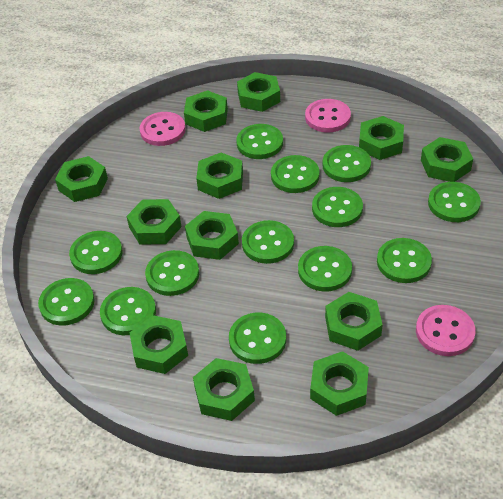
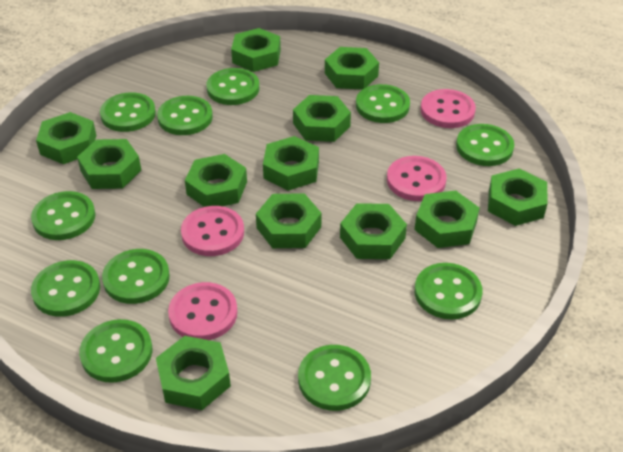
green button: [38,278,95,326] [69,231,122,274] [100,287,156,335] [145,250,199,296] [229,313,286,364] [236,124,283,159] [242,220,294,264] [271,155,320,193] [298,246,352,291] [312,187,363,227] [322,145,371,182] [377,238,432,283] [428,182,481,222] = 13 -> [31,191,95,240] [31,260,100,317] [79,319,152,383] [100,92,156,132] [102,249,170,304] [157,96,213,135] [206,68,259,105] [298,345,371,411] [356,84,410,123] [415,263,483,320] [456,124,514,166] = 11
pink button: [139,112,186,146] [305,99,351,133] [416,305,476,356] = 3 -> [168,282,238,340] [181,206,244,256] [387,156,446,201] [421,89,476,128] = 4

